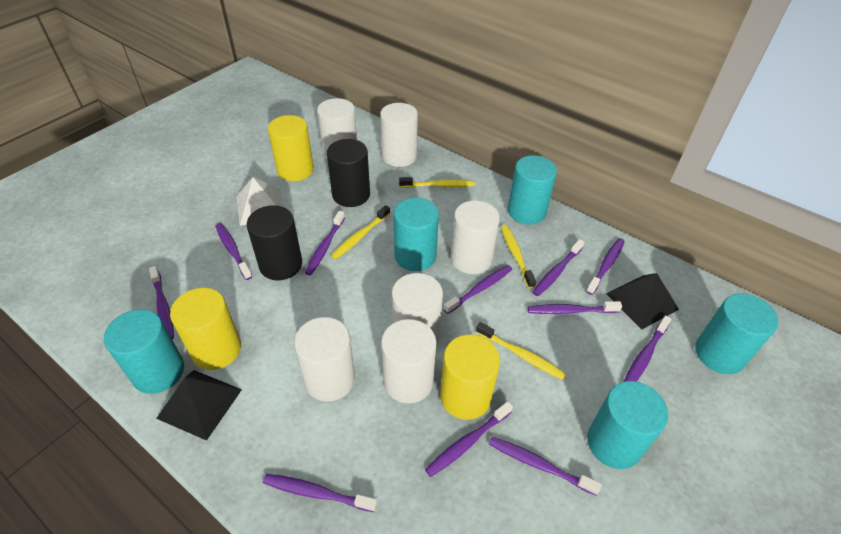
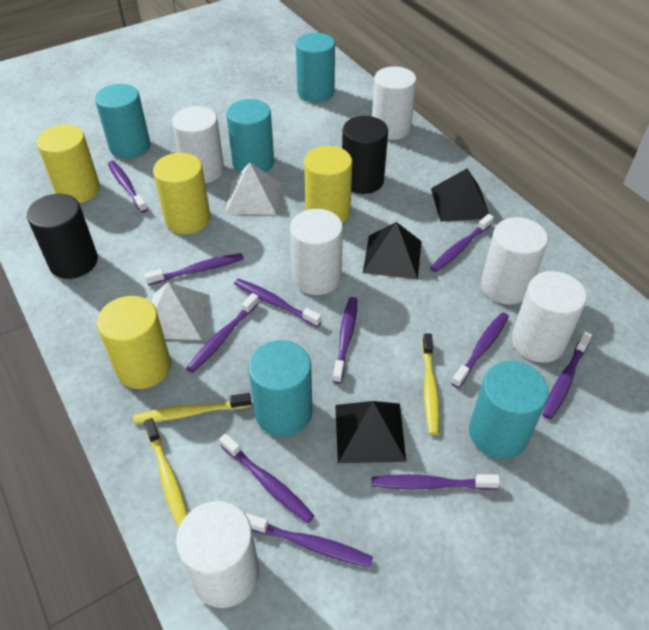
black pyramid: [156,370,242,441] [606,273,679,329] = 2 -> [335,401,406,463] [363,222,422,279] [431,168,489,222] = 3
white pyramid: [236,177,284,226] = 1 -> [151,282,210,340] [226,163,280,215] = 2
yellow cylinder: [170,288,241,370] [268,115,314,181] [440,334,500,420] = 3 -> [37,125,100,203] [97,296,171,389] [153,153,210,234] [304,146,352,223] = 4
yellow toothbrush: [331,205,390,259] [399,177,475,188] [476,322,566,380] [501,225,536,289] = 4 -> [133,393,251,424] [144,418,188,528] [422,333,440,435] = 3

